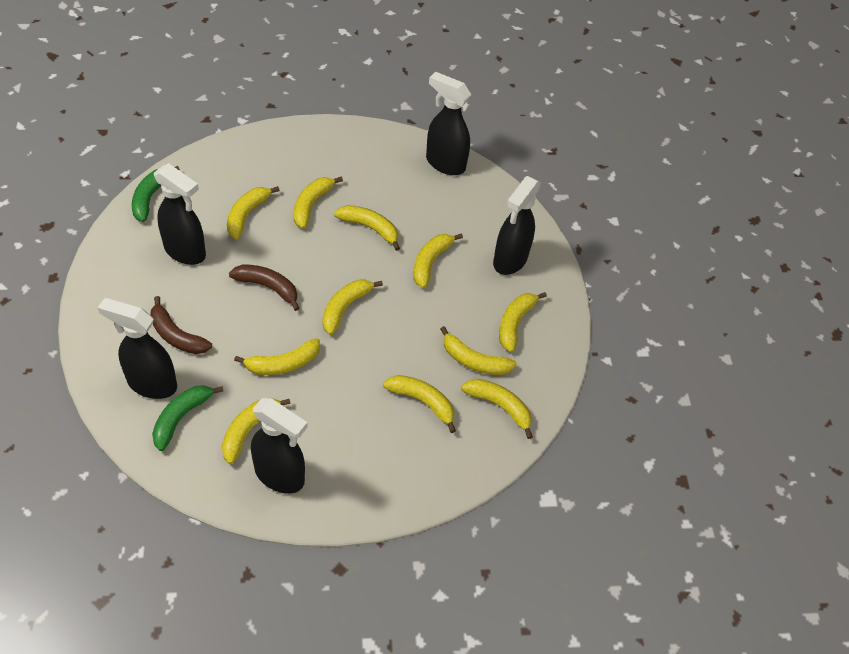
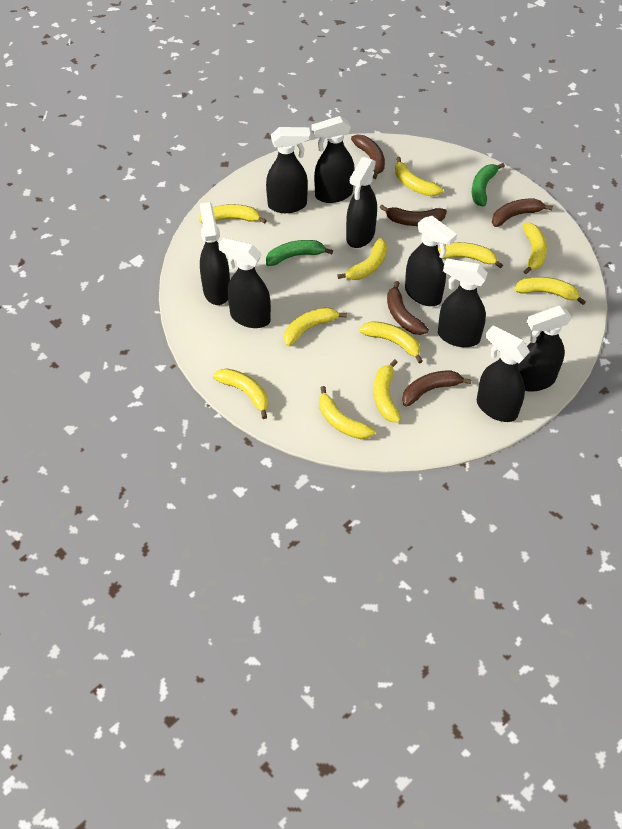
black spray bottle: [98,298,177,399] [154,163,206,265] [251,398,308,494] [426,72,471,175] [493,176,541,275] = 5 -> [200,202,230,305] [219,238,271,328] [266,127,310,213] [311,116,355,203] [346,157,377,248] [405,216,457,306] [438,259,488,347] [477,326,530,422] [518,306,572,392] = 9
brown banana: [150,296,212,354] [229,264,300,311] = 2 -> [351,135,385,179] [380,205,447,226] [387,281,429,335] [402,371,472,407] [492,199,553,227] = 5

